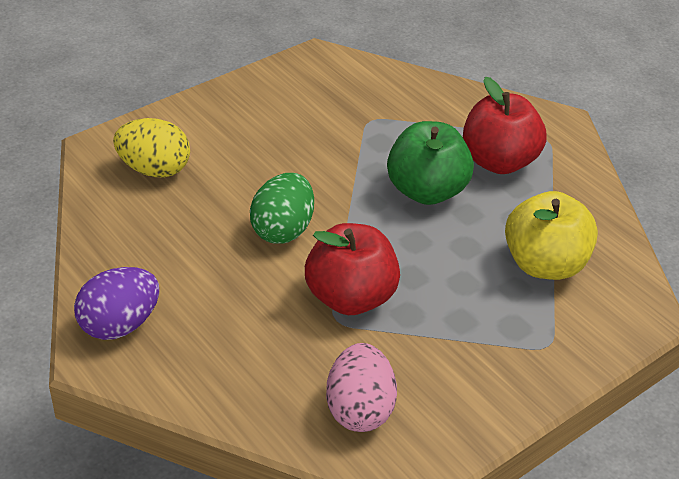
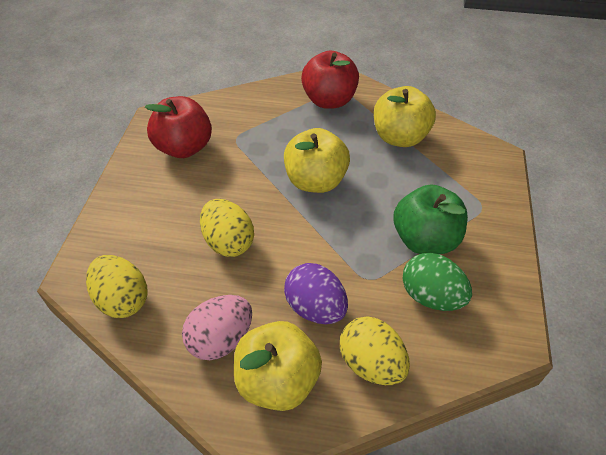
yellow apple: [505,191,598,280] = 1 -> [234,321,322,411] [284,128,350,193] [374,86,436,147] = 3
yellow egg: [113,118,190,177] = 1 -> [86,255,148,318] [200,199,254,257] [340,316,410,385] = 3

